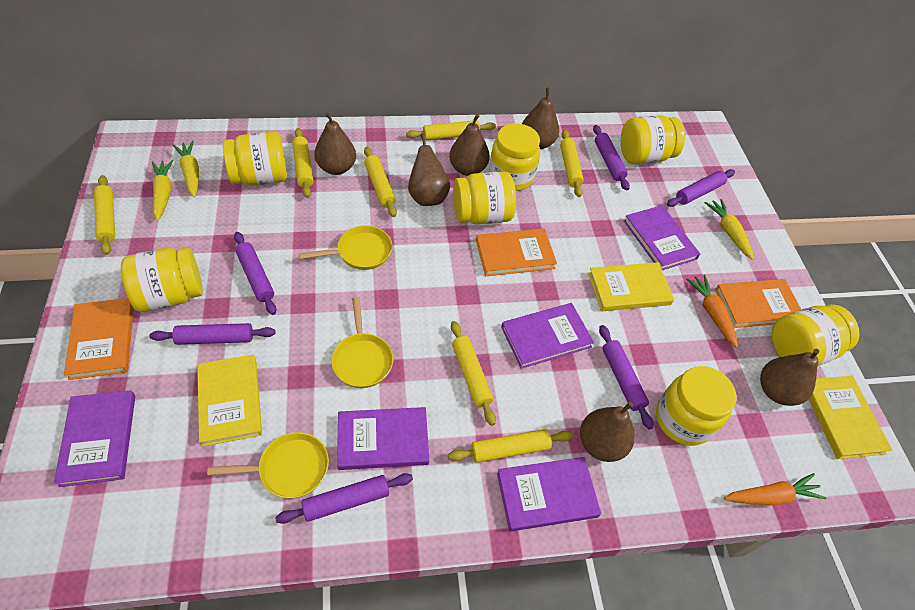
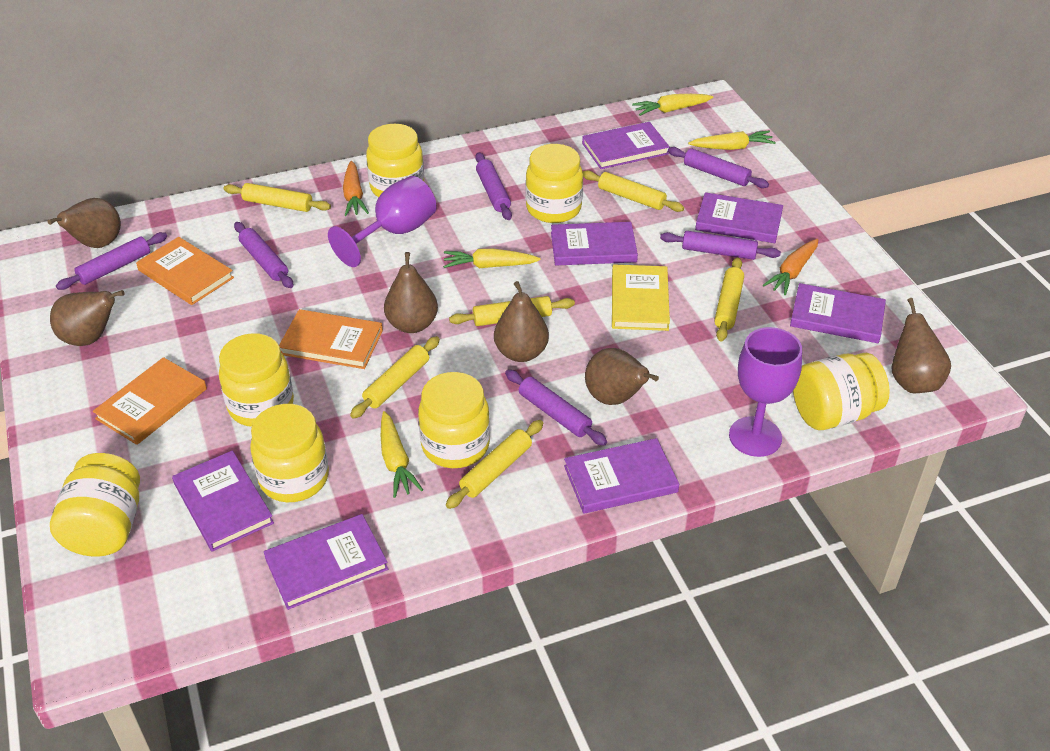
purple book: [54,390,135,487] [337,407,429,470] [497,457,601,531] [501,303,594,369] [624,205,700,270] = 5 -> [172,450,274,552] [264,514,388,610] [551,222,638,265] [564,438,679,514] [582,122,670,169] [695,192,783,243] [790,283,886,343] = 7
purple goblet: none = 0 -> [328,176,437,267] [729,327,802,457] = 2
yellow book: [197,355,262,447] [588,262,674,311] [808,376,892,459] = 3 -> [612,265,670,331] = 1
yellow carrot: [152,160,174,221] [173,141,199,198] [705,199,754,260] = 3 -> [381,411,423,498] [443,249,541,268] [632,94,713,116] [688,131,776,150] = 4
yellow pan: [207,432,329,498] [299,225,392,270] [331,297,393,388] = 3 -> none = 0
yellow rolling pin: [94,175,115,255] [292,128,313,198] [364,147,397,217] [406,120,496,140] [448,429,573,463] [451,321,496,426] [560,130,584,197] = 7 -> [223,183,331,212] [350,336,440,419] [446,420,543,509] [449,296,575,326] [583,170,684,212] [714,257,744,342] = 6

